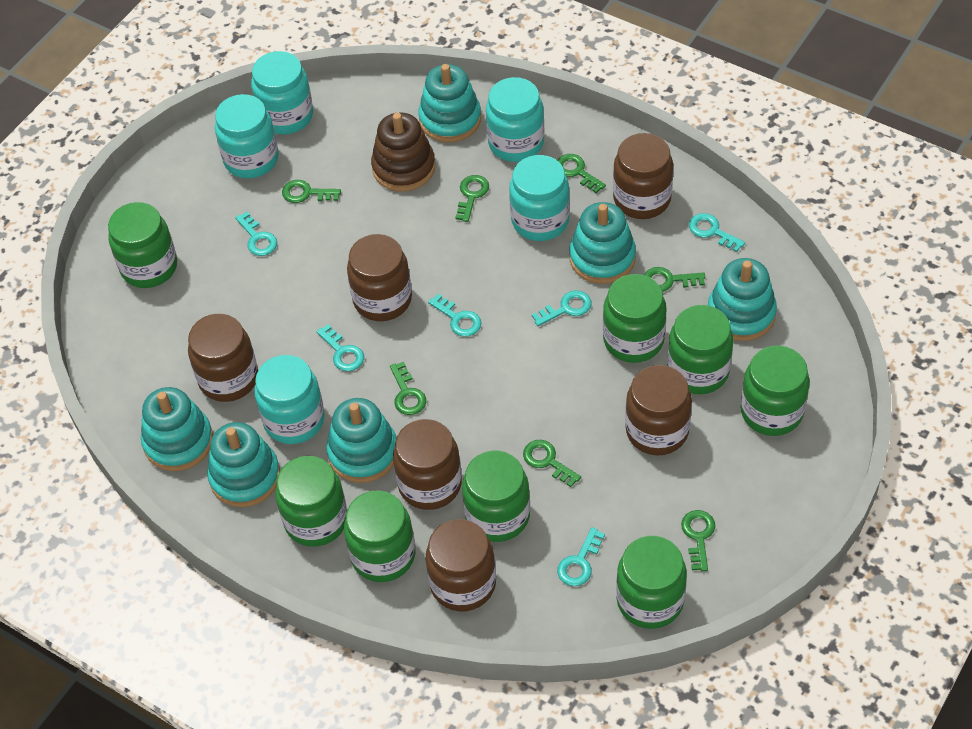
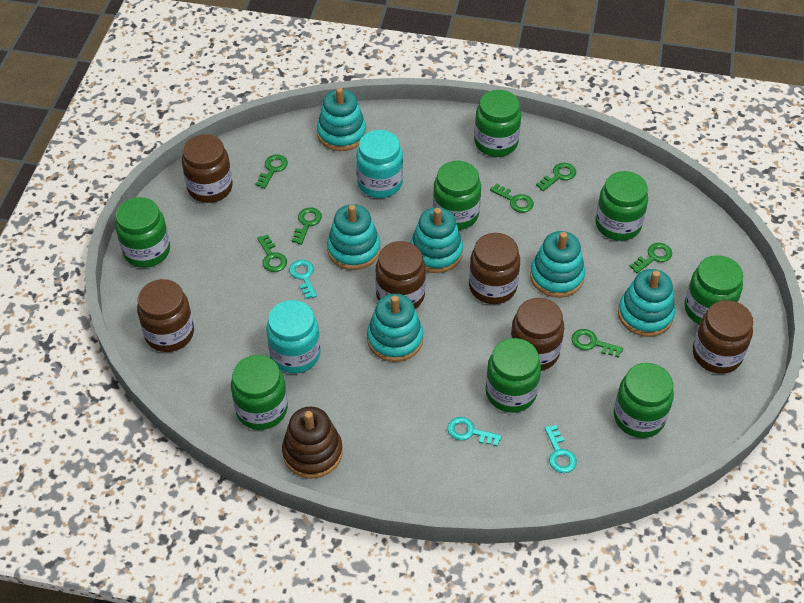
turquoise jar: [215,94,279,178] [251,51,313,134] [255,355,325,444] [486,77,544,162] [509,155,570,241] = 5 -> [266,300,321,373] [356,130,403,198] = 2
turquoise key: [235,212,277,256] [316,324,364,371] [428,294,481,337] [532,290,592,326] [557,527,605,586] [689,213,745,252] = 6 -> [289,260,317,299] [447,417,502,446] [544,425,577,473] = 3

